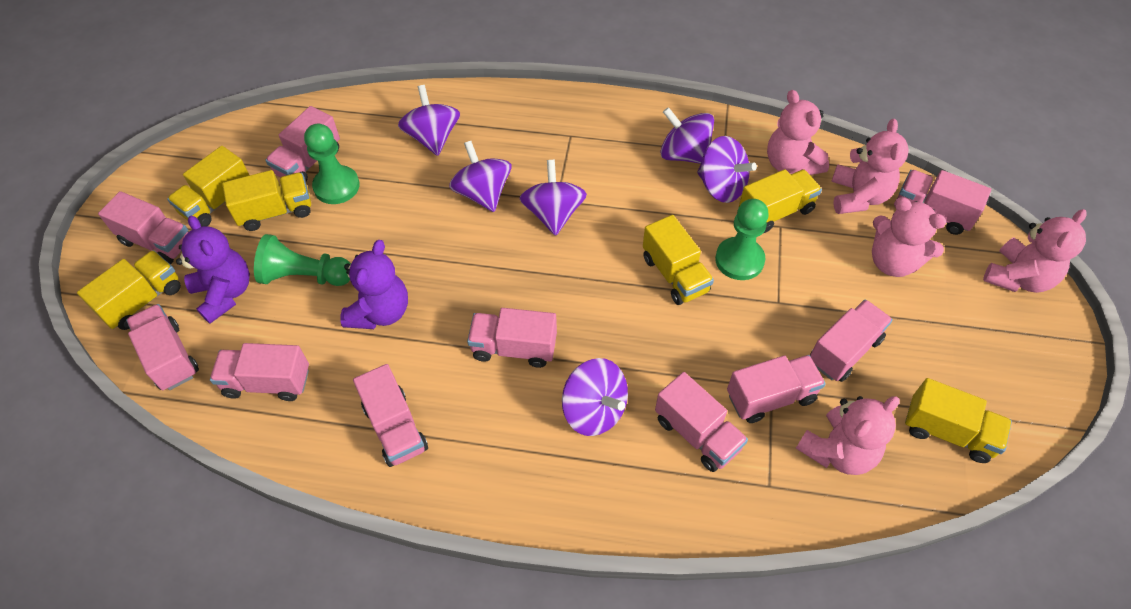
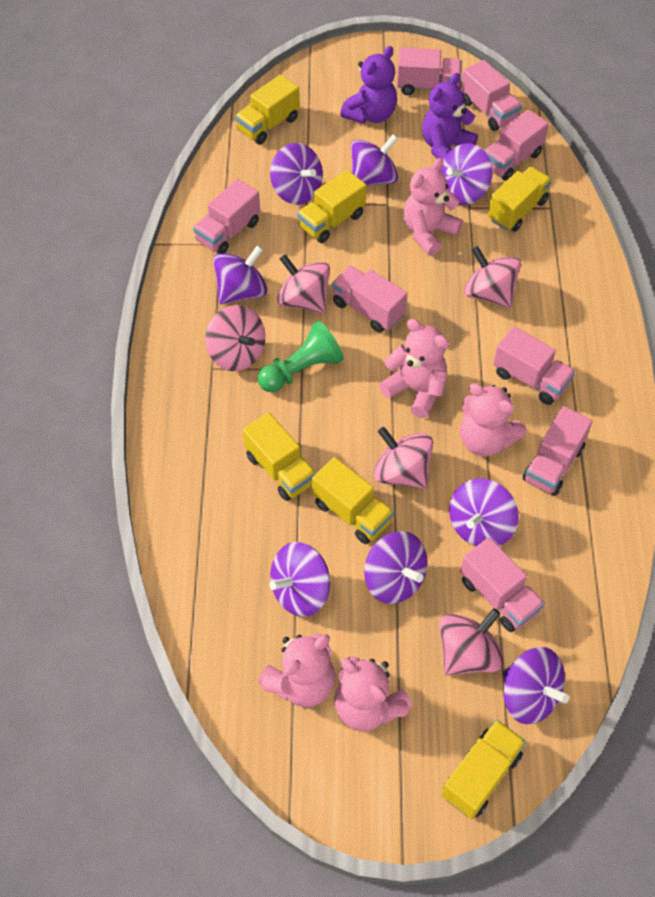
green pawn: [254,234,351,286] [304,123,360,204] [715,199,769,280] = 3 -> [258,321,344,392] = 1
pink spinning top: none = 0 -> [205,305,265,371] [277,254,330,313] [373,427,433,489] [439,608,504,676] [464,246,521,308] = 5
pink truck: [98,191,189,264] [126,304,199,390] [210,343,309,401] [265,106,340,182] [353,364,428,467] [467,308,557,368] [655,372,748,472] [727,355,826,423] [810,299,893,382] [897,170,991,235] = 10 -> [193,179,260,254] [332,266,407,333] [397,47,462,95] [460,537,545,632] [461,60,522,131] [484,110,549,181] [493,326,576,405] [523,406,593,496] = 8
purple spinning top: [398,85,460,156] [449,141,511,212] [519,160,587,236] [562,358,628,436] [660,107,714,164] [697,136,757,203] = 6 -> [213,245,267,304] [269,542,330,617] [270,143,323,205] [351,134,398,186] [364,531,428,604] [440,144,493,205] [449,478,519,547] [503,647,569,724] = 8

